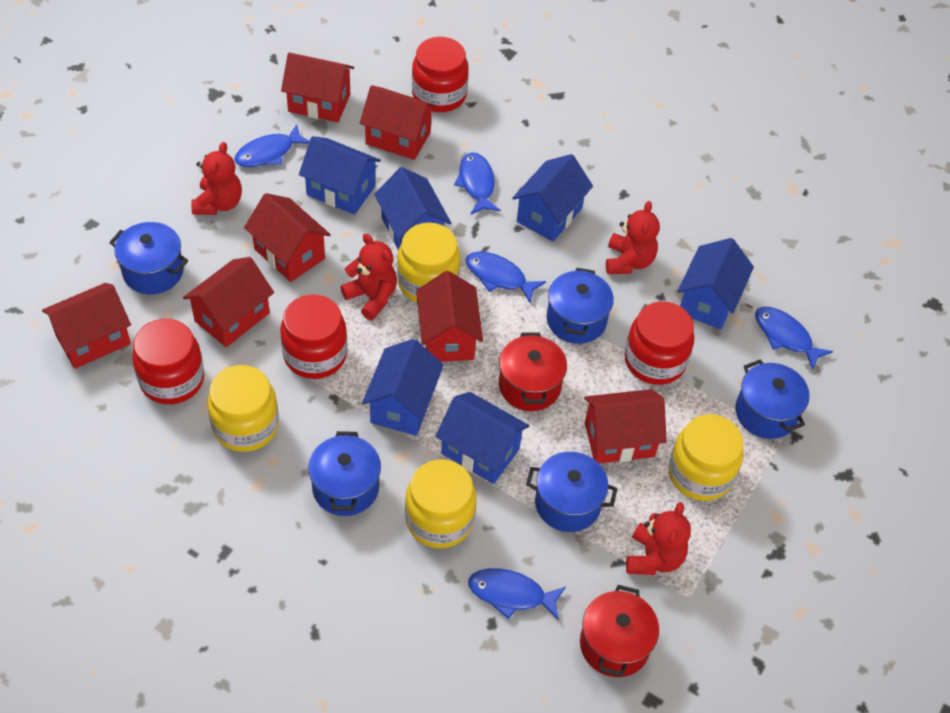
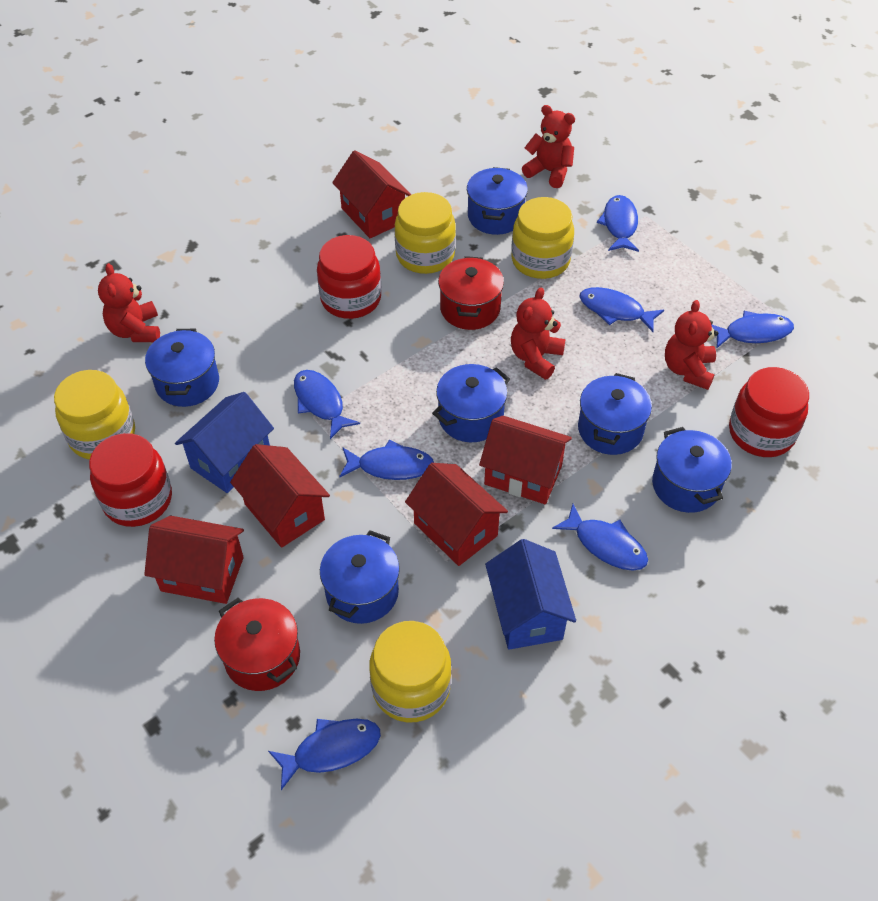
blue fish: [234,124,310,167] [454,152,501,214] [466,251,546,304] [468,568,566,620] [755,307,833,370] = 5 -> [268,719,381,790] [294,370,360,439] [339,440,434,480] [552,504,648,570] [580,287,664,332] [597,195,639,252] [712,311,794,349] = 7
blue house: [299,136,381,215] [362,339,444,436] [374,167,451,250] [435,392,529,484] [512,154,593,242] [677,238,754,329] = 6 -> [175,392,274,493] [485,539,576,650] = 2
blue pot: [109,222,188,294] [308,431,381,516] [526,452,618,532] [547,268,614,344] [735,360,810,439] = 5 -> [145,329,219,407] [320,530,400,624] [432,364,510,442] [467,167,528,235] [578,373,652,455] [652,427,732,513] = 6
red house: [42,283,131,369] [183,257,274,347] [244,193,331,282] [281,52,354,122] [360,85,437,160] [416,271,483,362] [584,389,667,464] = 7 -> [144,515,244,604] [230,444,330,548] [332,150,411,238] [405,463,508,566] [479,416,572,504] = 5
red jar: [132,319,205,404] [280,294,348,379] [412,37,469,112] [625,301,694,385] = 4 -> [89,433,172,527] [317,235,381,319] [729,367,809,457] = 3

